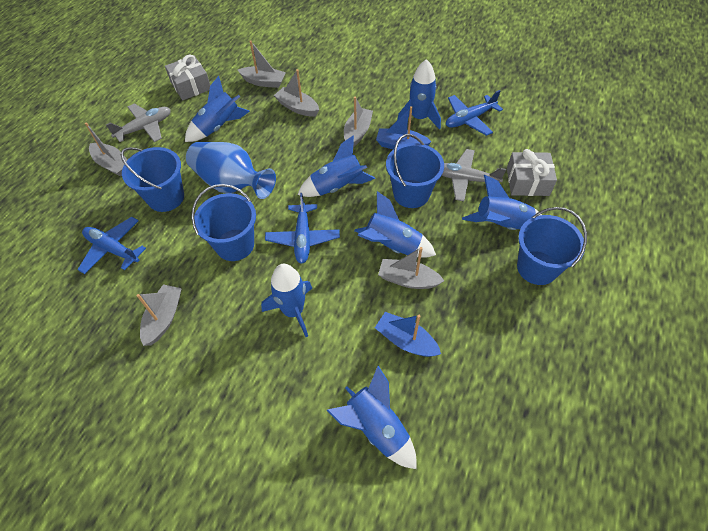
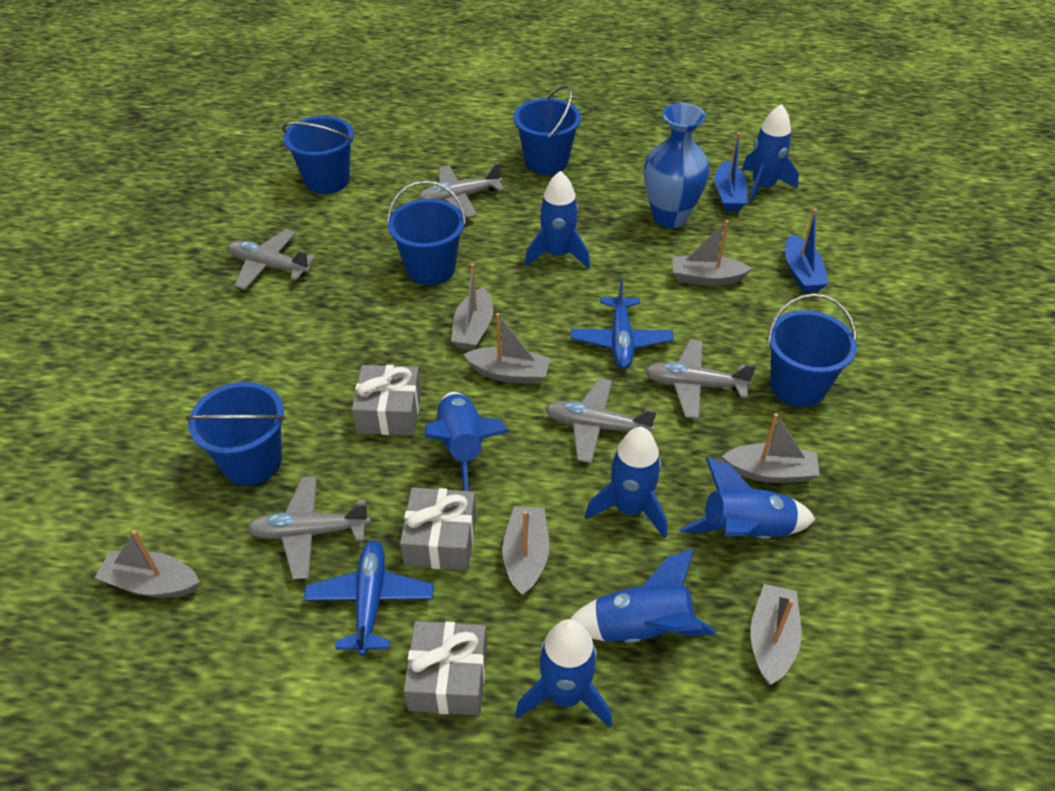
blue bucket: [121,147,184,212] [191,184,256,261] [386,134,444,208] [517,207,587,285] = 4 -> [185,382,285,485] [282,116,354,194] [387,180,466,285] [514,85,581,175] [767,293,857,407] = 5
blue plane: [77,217,146,274] [265,193,340,264] [446,90,503,136] = 3 -> [304,540,434,656] [571,280,674,369] = 2
grey boat: [85,122,127,177] [136,284,182,346] [238,40,286,88] [274,69,319,117] [344,97,373,147] [378,247,444,289] = 6 -> [95,530,200,598] [451,263,493,350] [463,313,551,384] [502,506,549,596] [672,220,752,286] [722,413,820,483] [750,584,801,685] = 7
grey gift: [165,54,210,100] [507,149,557,196] = 2 -> [352,365,421,435] [400,487,476,571] [404,621,487,715] = 3
grey plane: [106,103,171,142] [442,149,506,201] = 2 -> [228,229,316,290] [247,476,370,580] [419,162,504,218] [545,378,657,464] [645,339,756,419] = 5

